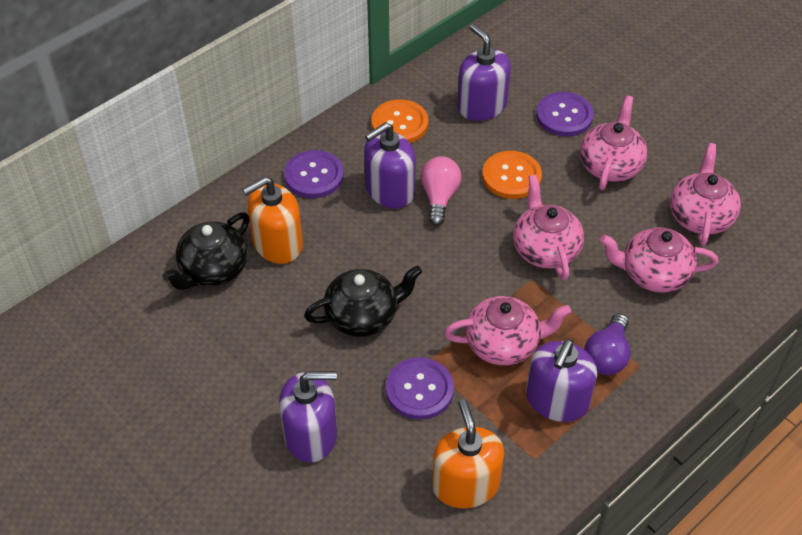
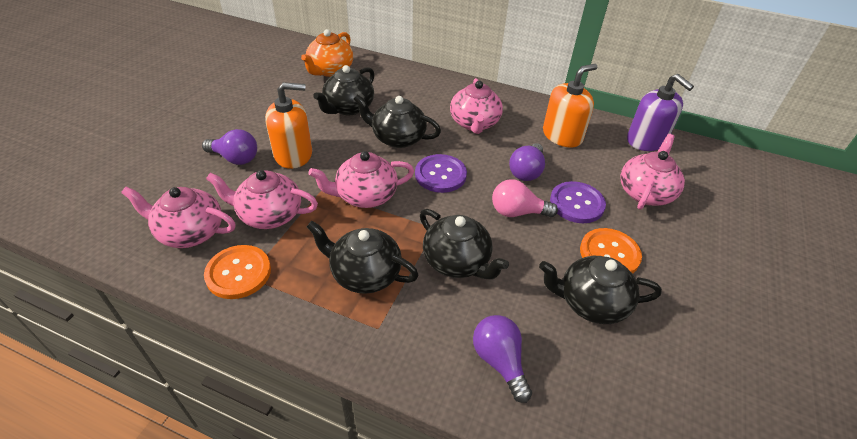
black teapot: [162,212,249,290] [304,266,422,337] = 2 -> [307,221,419,294] [313,65,375,115] [354,94,441,148] [420,209,509,279] [539,256,662,324] = 5
orange teapot: none = 0 -> [301,29,353,77] = 1
purple button: [284,150,344,198] [386,357,454,420] [536,92,594,136] = 3 -> [415,154,467,193] [550,181,606,223] = 2
purple light bulb: [584,313,630,375] = 1 -> [202,129,257,165] [473,315,532,403] [509,143,545,181] = 3
purple soap dispenser: [279,371,337,463] [364,122,416,209] [457,24,511,121] [526,339,597,422] = 4 -> [627,74,694,151] = 1

